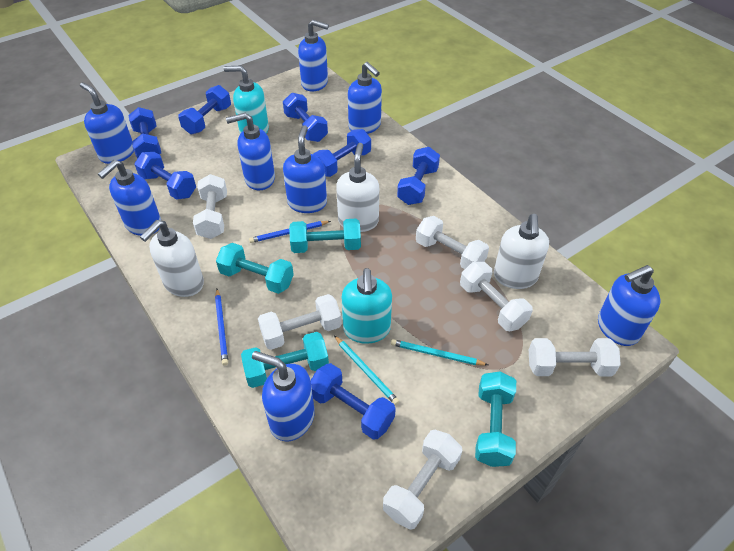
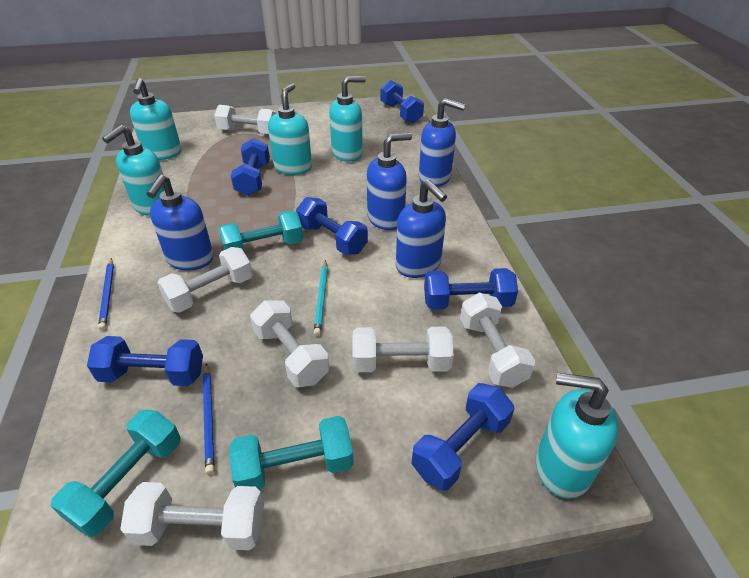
blue dumbbell: [129,107,161,158] [134,152,196,200] [178,85,231,134] [283,93,328,142] [310,363,396,440] [313,129,371,177] [397,147,440,205] = 7 -> [87,336,203,386] [231,138,270,196] [296,197,368,255] [380,80,424,123] [412,383,514,491] [424,268,518,310] = 6
blue soap dispenser: [80,82,134,164] [98,160,161,236] [226,113,275,190] [252,351,315,441] [283,125,327,213] [298,20,329,92] [348,62,382,134] [598,265,661,346] = 8 -> [147,174,213,271] [367,133,412,230] [396,180,447,278] [419,98,466,187] = 4
turquoise dumbbell: [216,243,294,294] [241,332,329,388] [289,219,361,253] [475,371,516,467] = 4 -> [51,409,181,537] [219,211,303,252] [229,416,354,490] = 3
turquoise pencil: [334,336,400,405] [391,339,488,366] = 2 -> [314,260,328,336] = 1
turquoise soap dispenser: [224,66,269,134] [342,268,392,344] = 2 -> [102,125,165,216] [130,78,182,160] [268,83,312,175] [329,76,366,162] [536,373,619,499] = 5
white soap dispenser: [140,220,204,297] [336,143,379,232] [494,214,549,289] = 3 -> none = 0

